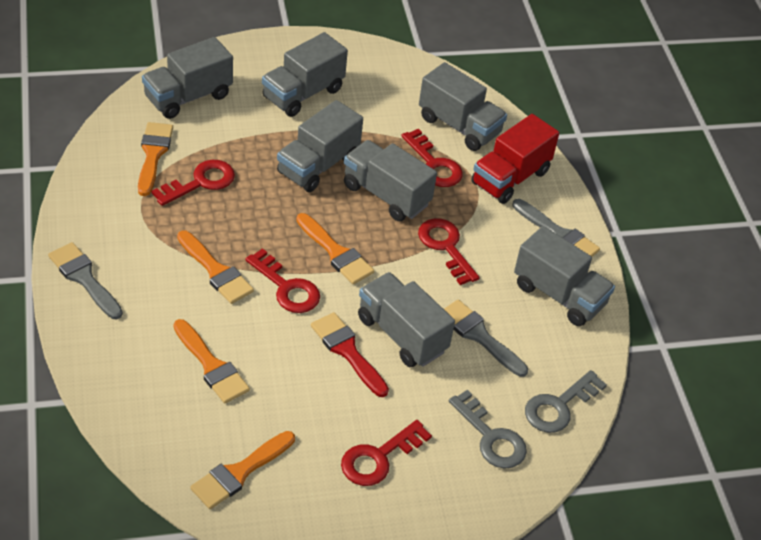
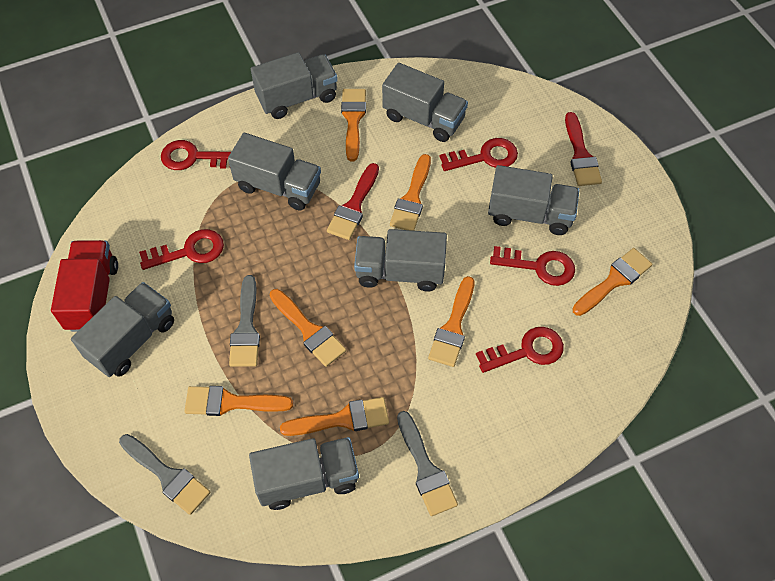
grey key: [449,390,527,469] [525,370,607,433] = 2 -> none = 0
orange brush: [138,122,173,196] [173,319,250,403] [177,230,254,304] [190,431,295,509] [296,213,374,284] = 5 -> [184,386,293,416] [270,289,346,367] [280,397,389,436] [341,89,366,161] [390,154,431,231] [428,276,475,367] [572,248,652,316] = 7
red brush: [311,312,389,397] = 1 -> [327,163,379,240] [565,112,602,186] = 2

